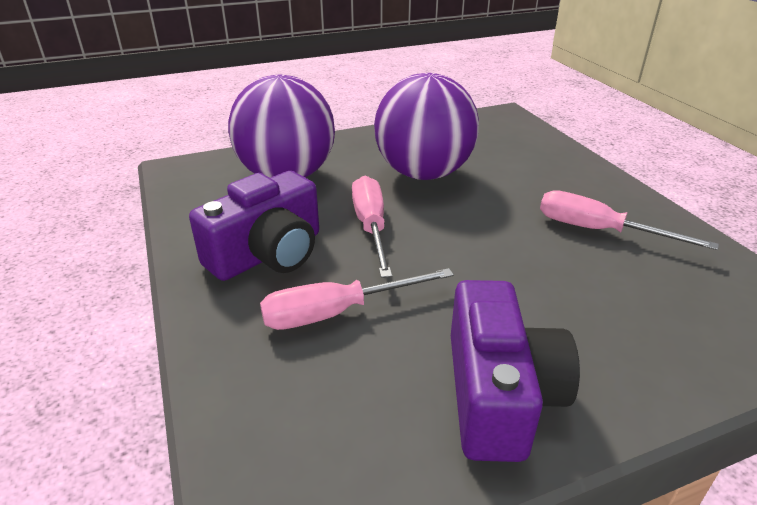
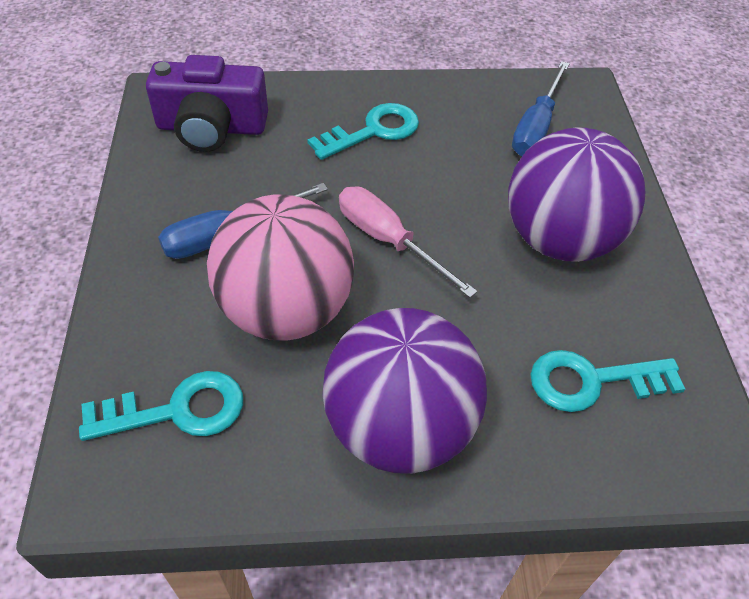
blue screwdriver: none = 0 -> [158,183,328,259] [512,61,570,156] = 2
pink ball: none = 0 -> [207,194,354,341] = 1
pink screwdriver: [260,268,454,330] [352,176,392,278] [540,190,719,250] = 3 -> [339,186,477,298] = 1
purple camera: [189,171,319,281] [451,280,580,462] = 2 -> [146,55,268,152] = 1
turquoise key: none = 0 -> [79,371,243,441] [307,103,419,160] [530,350,685,412] = 3

